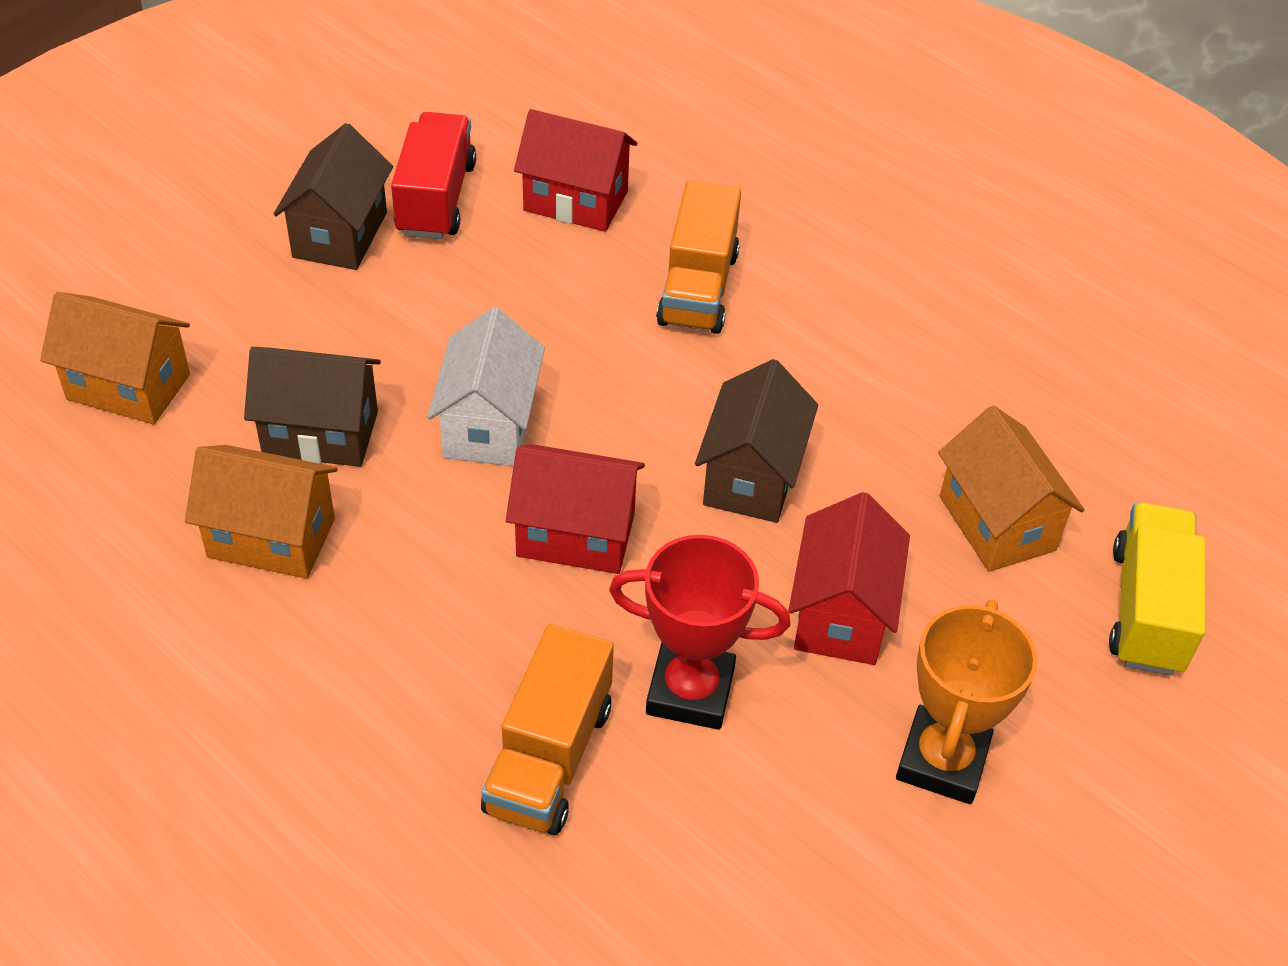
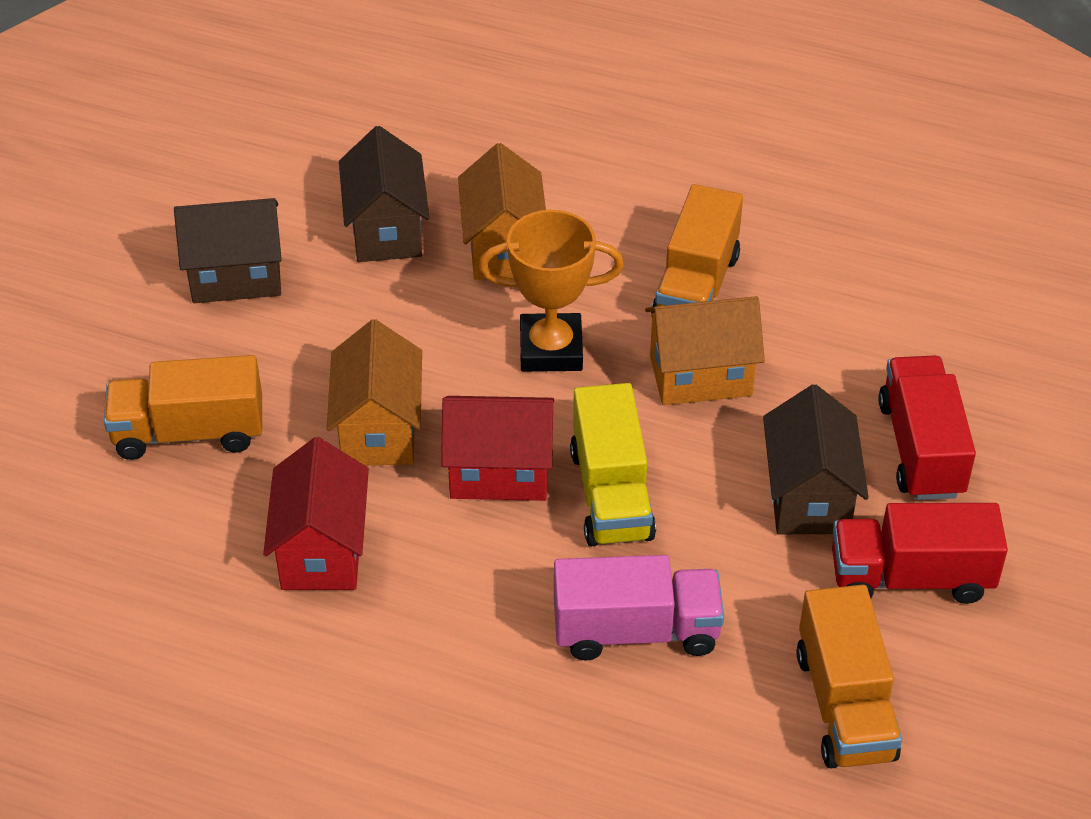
orange truck: [481,624,614,835] [656,180,741,334] = 2 -> [104,355,262,460] [652,184,743,313] [796,585,902,768] = 3
pink truck: none = 0 -> [554,555,724,661] = 1
red house: [506,444,645,574] [514,109,637,232] [789,492,910,665] = 3 -> [263,437,369,590] [441,396,554,501] = 2
red trophy: [609,535,791,730] = 1 -> none = 0
red truck: [391,112,476,239] = 1 -> [832,503,1008,604] [878,356,976,500] = 2
white house: [427,307,545,466] = 1 -> none = 0

